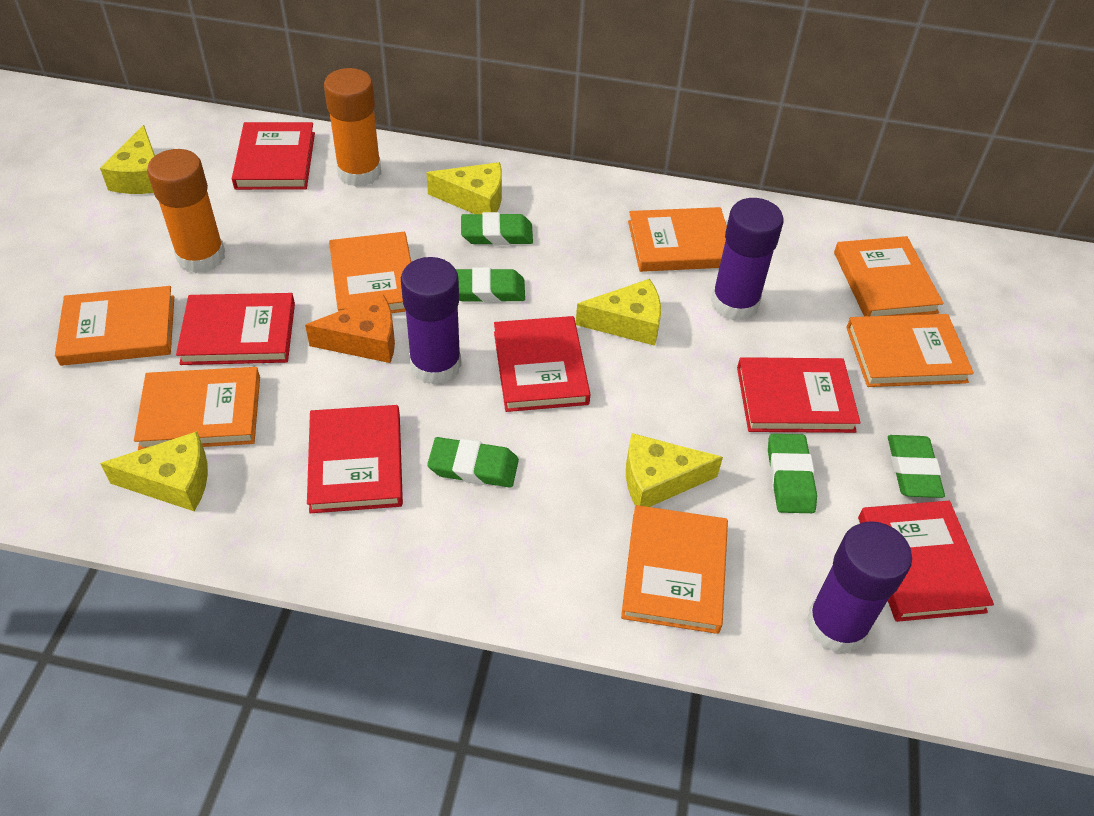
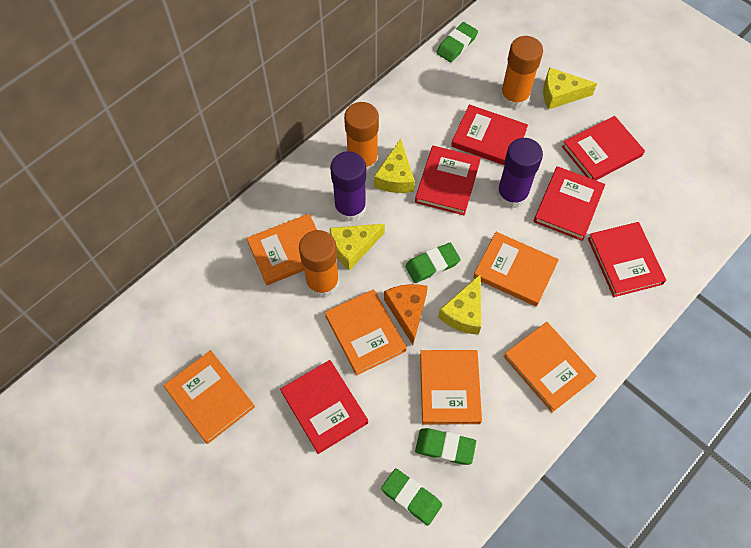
green eraser: [427,437,519,487] [456,267,525,303] [461,212,533,245] [768,434,817,513] [888,435,945,498] = 5 -> [381,468,442,525] [405,243,461,283] [415,428,476,465] [436,22,478,62] = 4
orange book: [55,286,174,366] [134,367,260,450] [329,232,411,313] [621,505,728,634] [628,207,727,272] [834,236,944,317] [846,314,974,387] = 7 -> [164,350,255,444] [247,214,317,285] [325,289,407,376] [420,350,482,424] [473,232,559,307] [504,322,596,413] = 6
orange glue stick: [147,149,225,273] [324,68,382,187] = 2 -> [299,230,339,298] [344,102,379,173] [500,36,543,109] = 3
purple glue stick: [401,257,461,385] [711,198,784,321] [806,521,912,654] = 3 -> [330,151,366,222] [496,138,543,209] = 2
yellow cheese: [100,125,155,194] [100,431,208,511] [426,162,502,214] [576,279,661,346] [626,433,723,507] = 5 -> [330,224,385,271] [374,139,415,193] [438,274,481,335] [543,67,597,110] = 4

